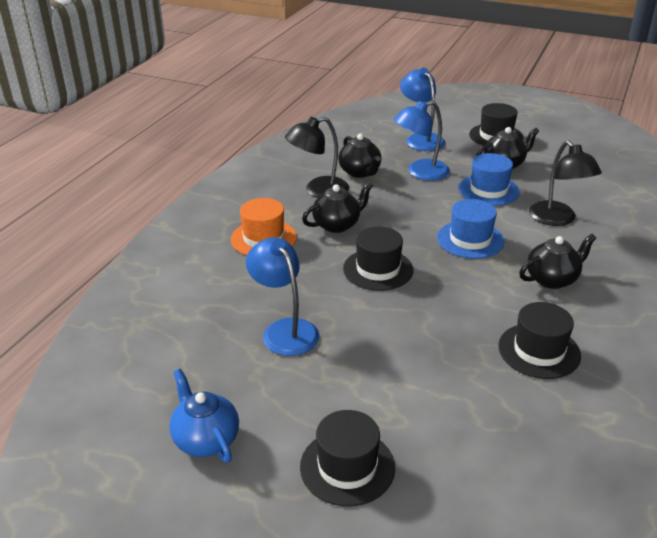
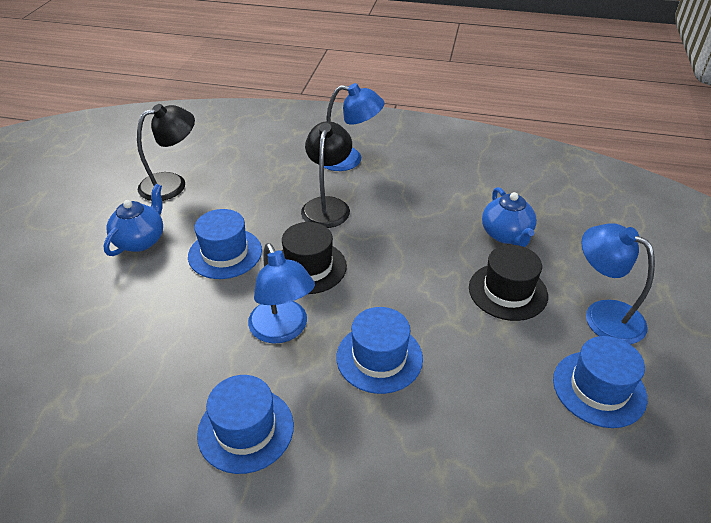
black hat: [300,410,395,507] [343,227,413,291] [469,103,524,146] [498,302,581,379] = 4 -> [282,222,347,294] [469,245,548,321] = 2
black teapot: [302,182,373,233] [338,134,382,178] [476,127,539,169] [519,234,596,289] = 4 -> none = 0
blue hat: [437,199,504,259] [459,153,520,206] = 2 -> [188,209,262,279] [197,375,294,474] [336,307,423,394] [553,336,647,428] = 4
blue teapot: [170,369,239,463] = 1 -> [104,184,163,256] [482,187,537,247] = 2
orange hat: [231,198,297,255] = 1 -> none = 0

